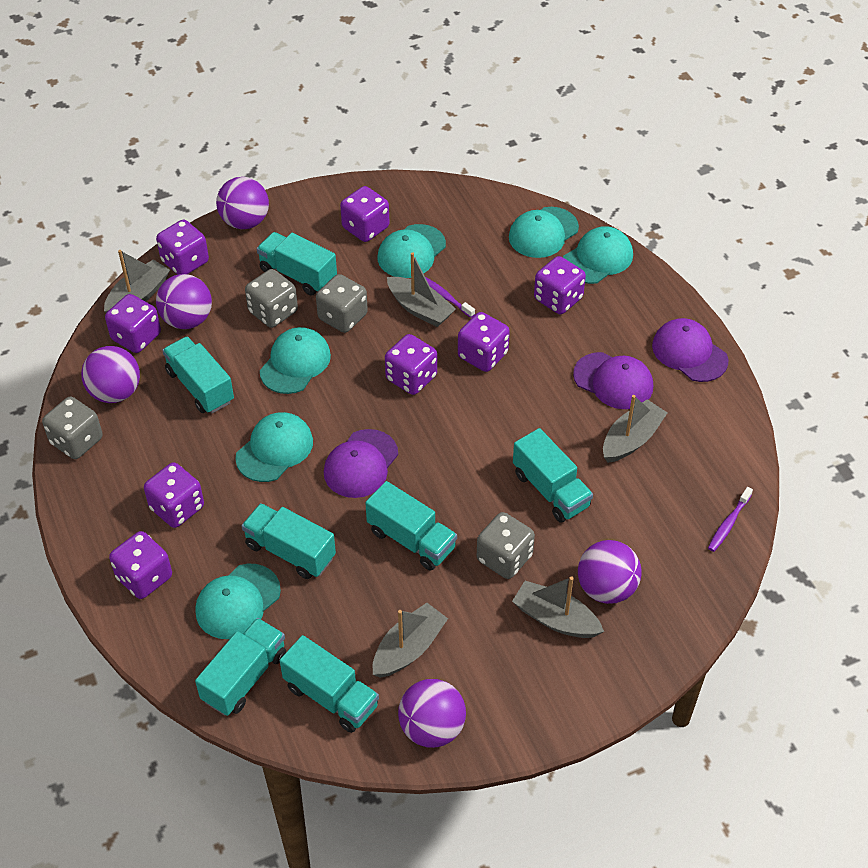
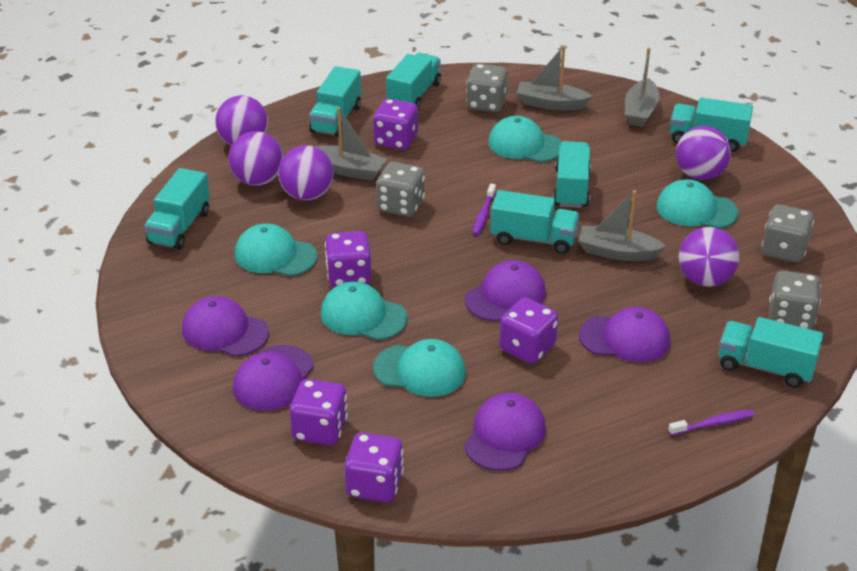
grey boat: [104,250,170,313] [373,603,448,678] [387,252,456,327] [512,576,604,638] [603,395,667,463] = 5 -> [316,107,387,181] [517,45,593,110] [578,190,666,261] [625,48,660,127] = 4
purple cap: [324,429,398,498] [573,352,653,409] [652,318,728,382] = 3 -> [182,296,269,357] [233,345,314,411] [464,393,546,471] [465,260,546,321] [579,307,670,362] = 5
purple dice: [105,294,161,353] [109,531,172,599] [144,462,204,528] [156,220,209,275] [340,186,390,242] [385,334,437,395] [458,312,510,372] [534,256,586,314] = 8 -> [290,379,348,446] [325,231,372,287] [345,432,404,502] [373,99,418,150] [499,298,558,364] = 5
turquoise cap: [195,564,281,639] [235,412,313,482] [260,327,331,394] [378,224,446,278] [509,207,579,258] [563,226,633,284] = 6 -> [235,223,317,276] [321,281,407,340] [373,339,466,397] [488,116,562,162] [656,179,739,229] = 5

